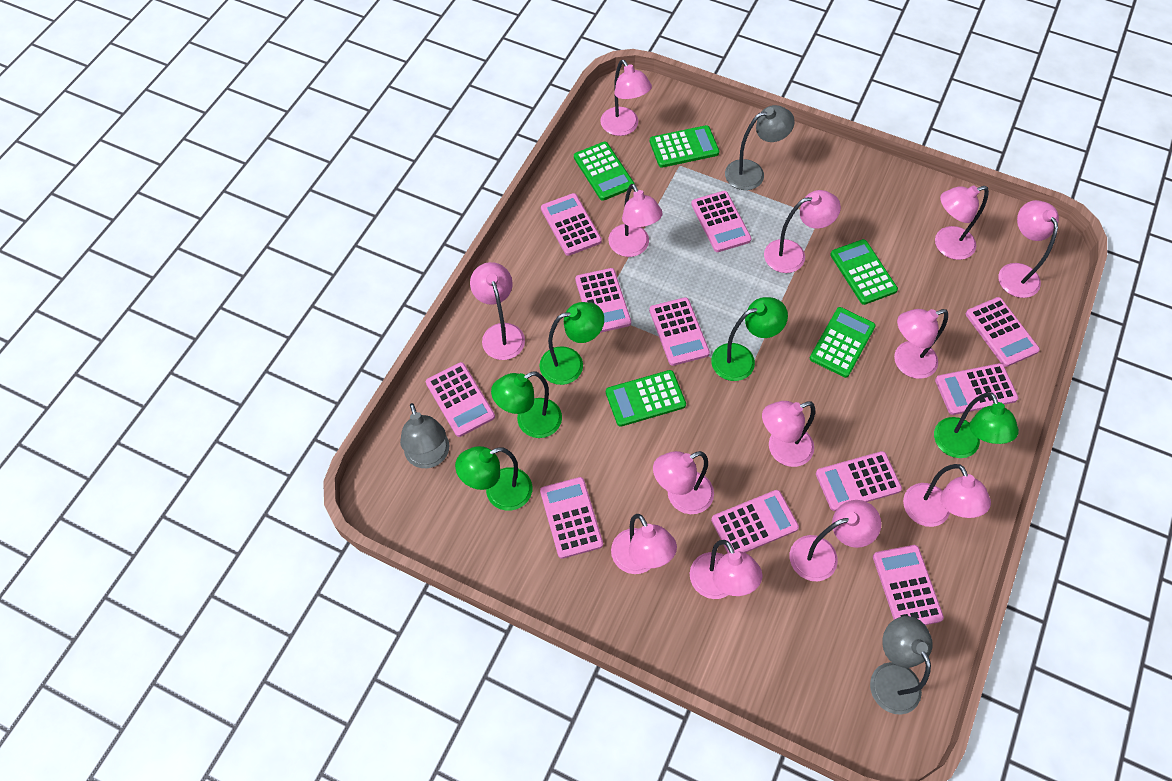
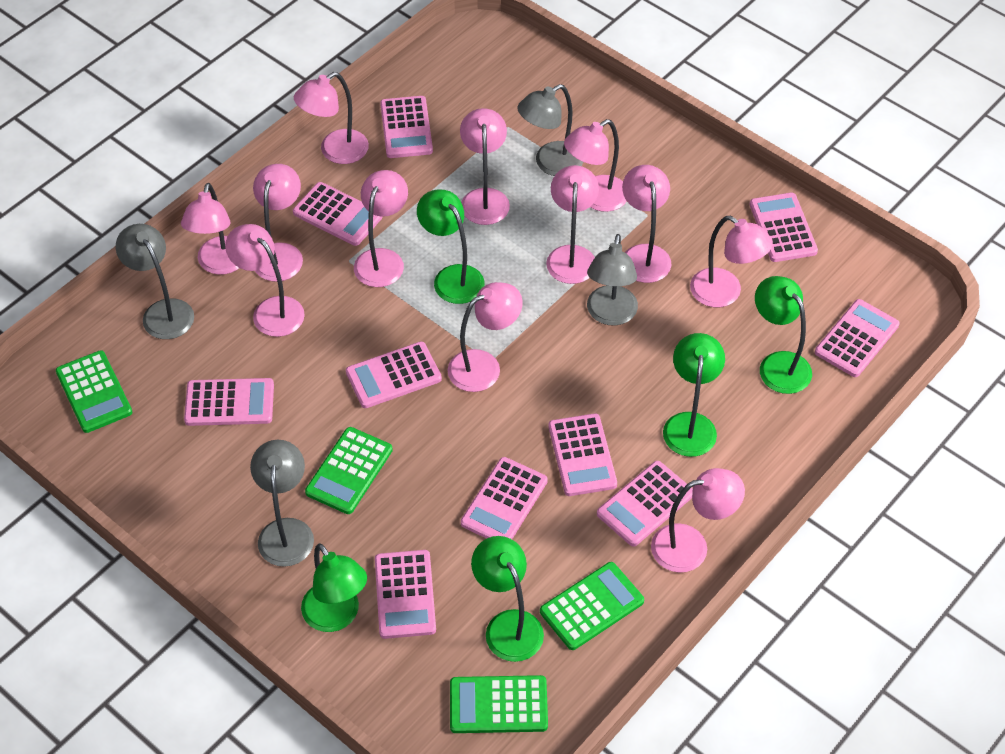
green calculator: [574,142,635,201] [606,370,686,427] [650,125,719,168] [810,307,876,378] [830,239,898,305] = 5 -> [56,350,132,433] [305,427,393,514] [450,675,548,733] [540,562,644,650] = 4
grey lamp: [400,403,450,468] [725,105,795,190] [870,616,933,715] = 3 -> [116,224,194,339] [250,440,314,567] [517,84,583,176] [587,234,638,326] = 4
pink calculator: [426,362,495,437] [540,477,603,559] [541,193,602,256] [575,268,631,333] [649,297,710,366] [691,191,752,252] [711,490,799,553] [816,451,902,511] [873,545,944,625] [935,363,1018,415] [965,297,1040,367] = 11 -> [184,378,274,426] [293,182,383,246] [346,342,442,408] [375,550,436,639] [380,96,433,158] [461,457,548,539] [548,413,617,496] [597,461,693,547] [749,193,818,262] [815,299,900,377] = 10
pink lamp: [470,262,525,360] [600,60,652,136] [608,184,663,257] [611,514,677,574] [653,451,714,514] [690,540,762,599] [762,401,815,467] [764,190,841,273] [789,500,881,581] [894,309,948,379] [903,464,991,527] [935,185,989,260] [998,200,1059,298] = 13 -> [181,183,239,275] [225,224,305,337] [253,164,303,282] [294,72,369,164] [354,170,408,287] [448,282,523,392] [460,108,510,225] [546,165,599,284] [564,119,627,212] [622,165,671,283] [651,468,745,573] [690,216,773,307] = 12

